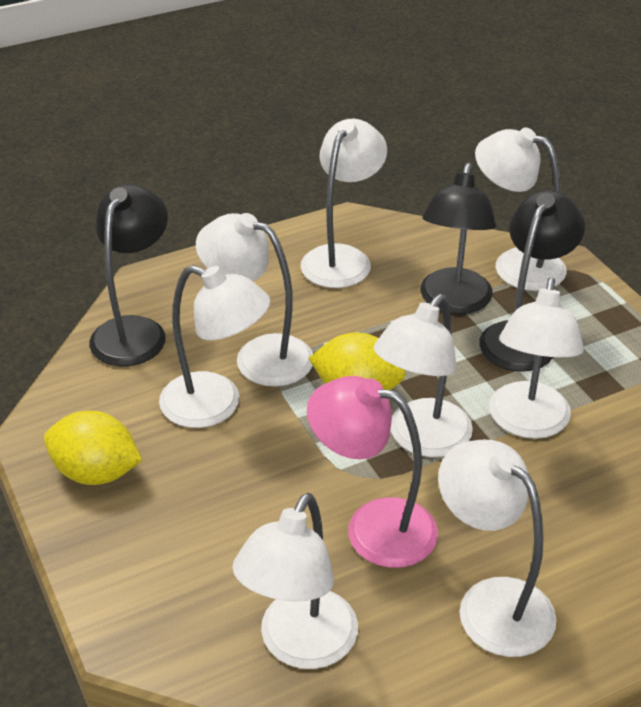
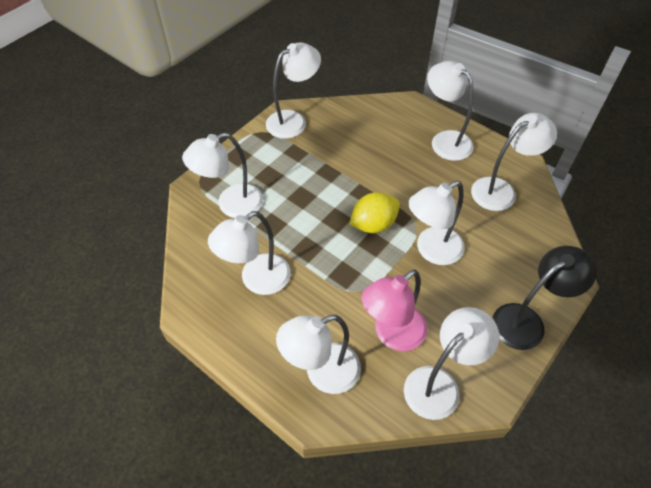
black lamp: [89,184,168,367] [420,163,496,314] [479,190,585,372] = 3 -> [493,246,597,350] = 1
yellow lemon: [44,411,142,485] [309,332,406,390] = 2 -> [349,192,400,233] = 1

